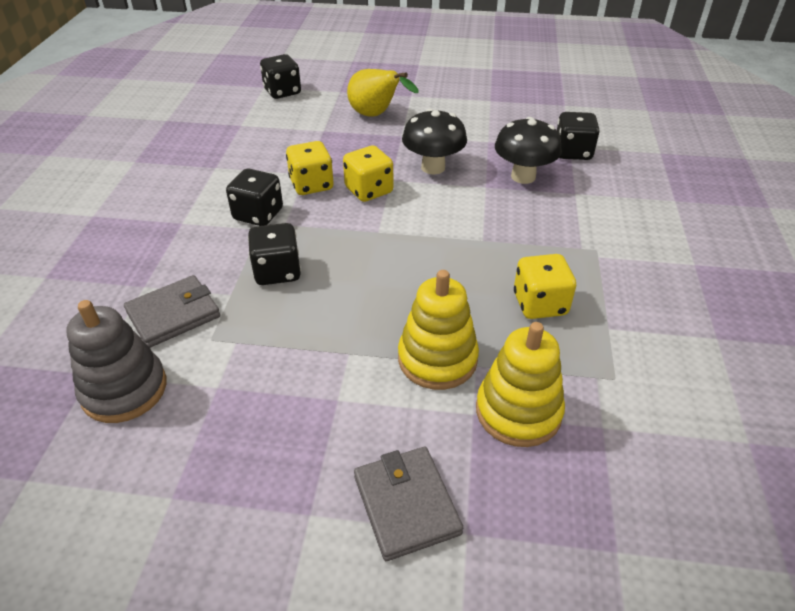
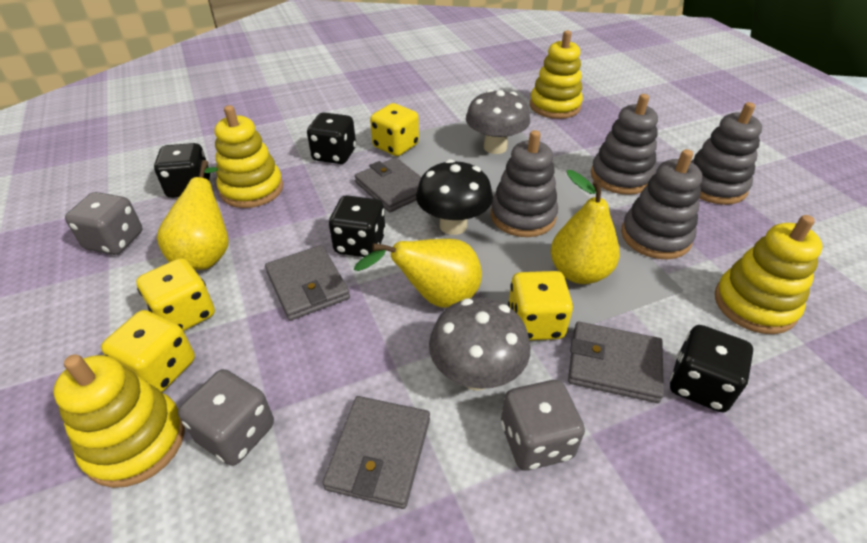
black mushroom: [402,109,467,174] [495,117,562,184] = 2 -> [416,159,493,235] = 1
grey dice: none = 0 -> [65,192,142,255] [178,369,274,466] [501,380,585,471] = 3
grey mushroom: none = 0 -> [429,298,530,391] [466,89,530,154] = 2
grey stacking toy: [66,300,166,423] = 1 -> [491,130,558,237] [591,94,658,195] [621,149,702,259] [691,102,762,205] = 4
grey wallet: [124,275,220,348] [354,447,463,561] = 2 -> [265,245,350,321] [323,396,430,509] [355,158,421,212] [568,322,664,403] = 4
yellow dice: [286,141,334,195] [343,145,393,202] [514,254,576,319] = 3 -> [101,310,195,392] [136,258,215,331] [370,103,419,156] [508,271,573,340] = 4
yellow pear: [347,69,418,116] = 1 -> [157,160,229,270] [354,239,482,308] [550,170,620,284] = 3
yellow stacking toy: [398,270,479,390] [476,322,565,447] = 2 -> [53,354,185,488] [215,105,283,208] [530,30,583,119] [715,215,823,334] = 4

